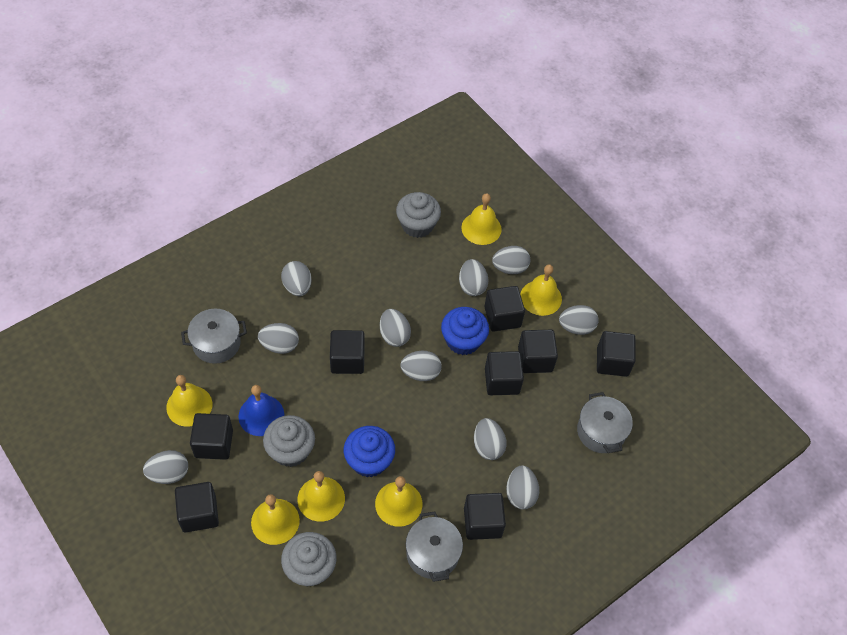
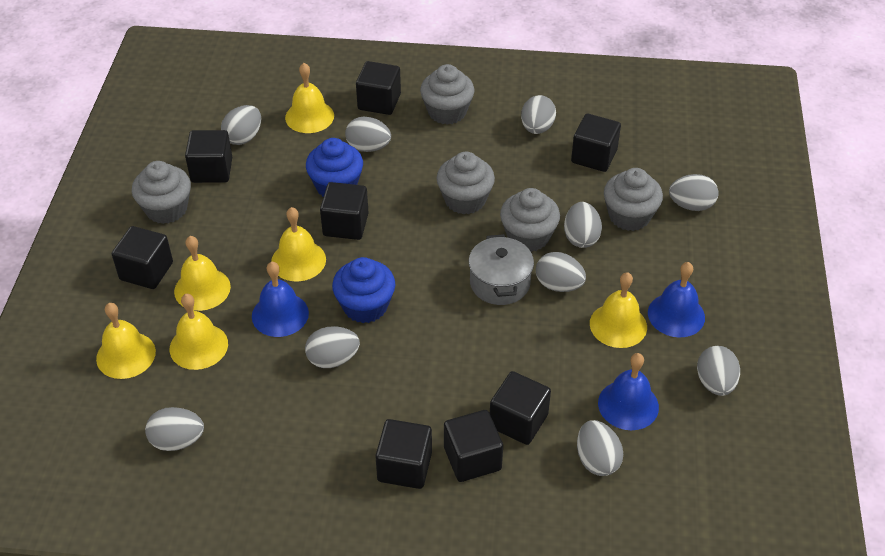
blue bell: [238,385,284,436] = 1 -> [252,262,309,337] [598,353,659,430] [648,262,705,338] = 3
grey cupcake: [263,415,315,467] [281,532,336,587] [396,192,441,238] = 3 -> [132,161,191,224] [420,64,474,125] [436,152,495,214] [500,188,560,252] [604,168,663,231] = 5
grey pot: [181,309,247,364] [406,511,463,582] [577,392,633,453] = 3 -> [469,234,534,305] = 1

